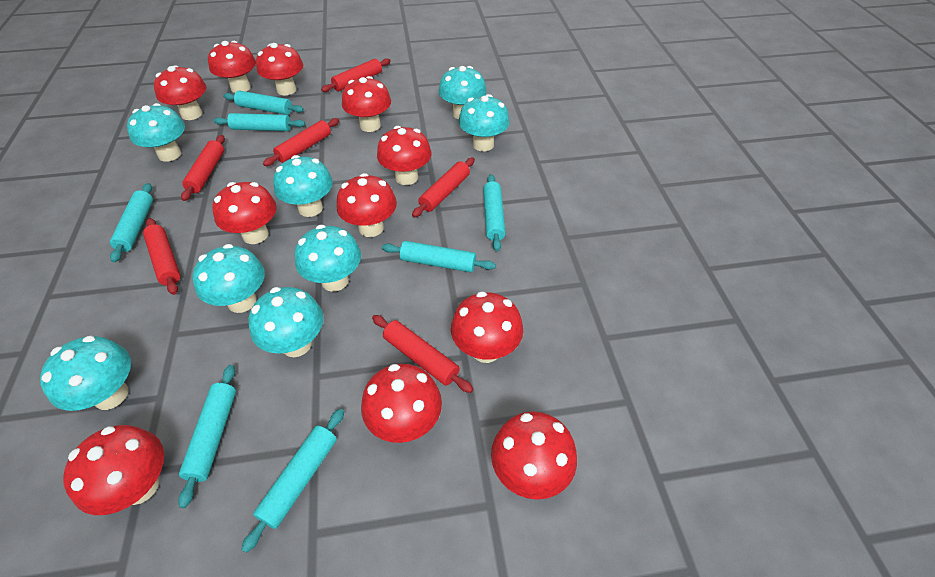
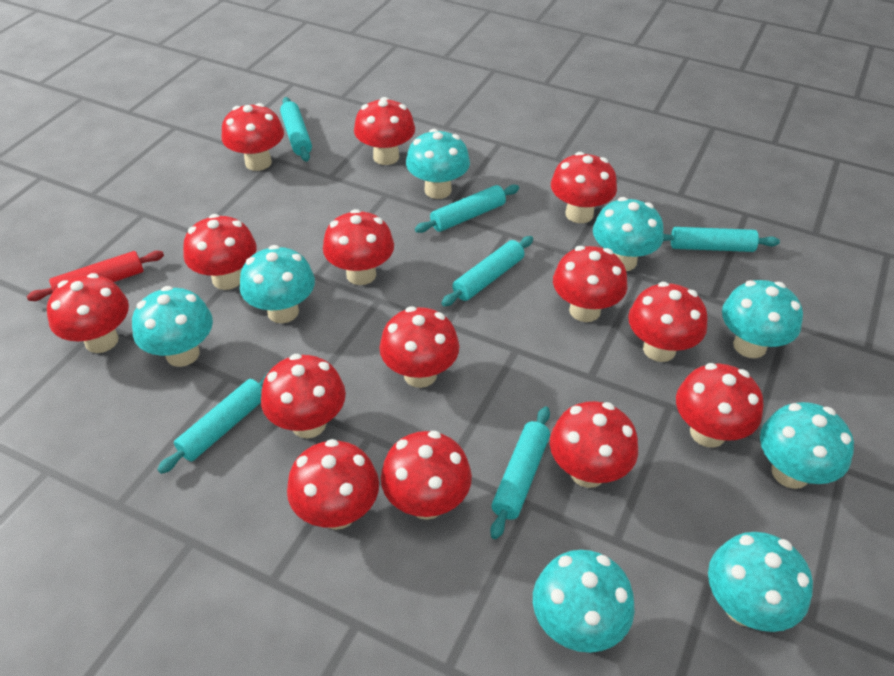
red mushroom: [63,425,164,515] [154,65,207,120] [208,41,256,93] [212,182,277,244] [256,43,303,95] [336,173,397,237] [342,76,391,132] [361,364,442,443] [377,126,432,185] [451,291,523,363] [491,411,577,500] = 11 -> [47,273,129,353] [183,214,256,290] [222,103,284,171] [261,354,346,439] [287,439,379,530] [323,209,394,285] [354,97,415,165] [379,306,459,388] [381,431,472,520] [550,401,638,488] [551,152,617,223] [553,246,627,322] [628,282,708,362] [676,363,763,448] = 14
red rolling pin: [143,218,180,295] [181,135,225,201] [263,118,339,166] [321,58,391,92] [372,315,473,393] [412,157,475,217] = 6 -> [27,251,164,301] = 1
turquoise rolling pin: [110,183,153,262] [178,365,236,508] [214,113,305,131] [223,91,304,115] [241,409,344,553] [382,241,496,272] [483,174,506,251] = 7 -> [157,371,269,474] [280,97,312,162] [415,185,519,233] [441,236,533,306] [490,407,550,539] [663,227,780,252] = 6

